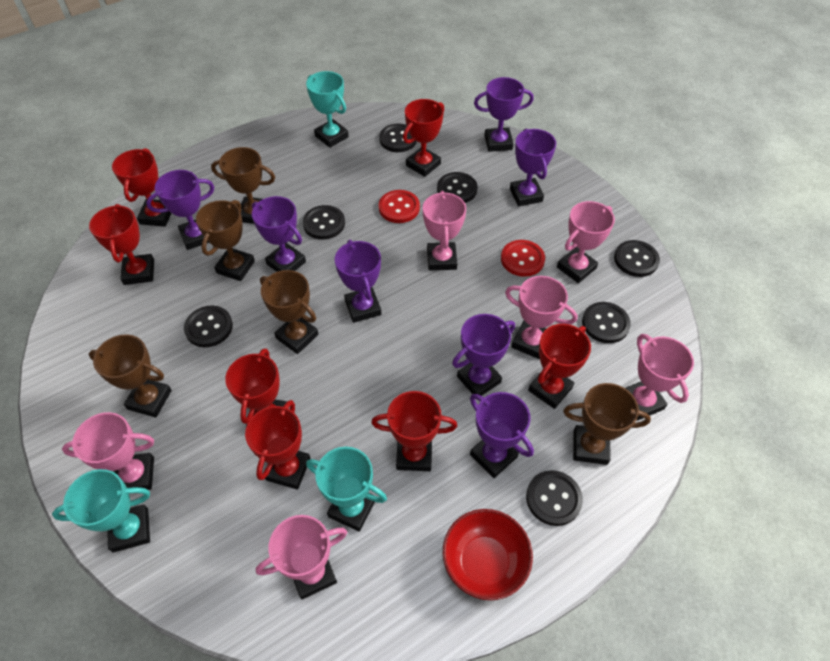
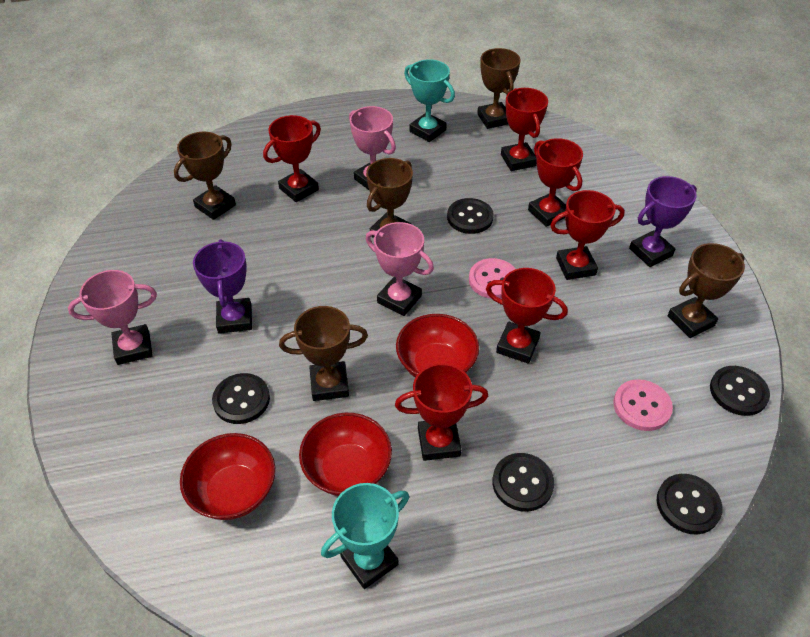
black button: [184,306,233,347] [303,205,345,240] [379,124,417,152] [437,172,478,203] [526,470,583,526] [582,302,631,343] [614,240,660,277] = 7 -> [212,373,270,424] [447,198,494,234] [492,453,554,512] [657,474,723,535] [710,366,770,416] = 5
pink button: none = 0 -> [469,258,515,299] [613,379,673,431] = 2
pink trophy: [62,412,154,490] [256,515,347,599] [423,191,466,271] [505,276,577,359] [557,201,615,283] [625,334,694,421] = 6 -> [68,270,157,365] [349,106,396,190] [366,222,434,316] = 3
purple trophy: [146,170,214,250] [252,196,306,272] [335,240,381,323] [452,314,515,396] [470,392,534,478] [474,77,534,152] [510,128,556,206] = 7 -> [193,240,252,334] [629,176,697,267] = 2
red bowl: [443,509,533,600] = 1 -> [180,433,275,520] [299,413,392,496] [396,314,479,378] = 3
red button: [379,190,420,223] [501,240,545,277] = 2 -> none = 0
red trophy: [89,204,154,285] [112,148,172,227] [225,348,287,427] [245,400,311,490] [371,391,457,471] [403,99,444,177] [528,324,591,409] = 7 -> [263,115,321,202] [395,363,488,461] [486,268,568,364] [501,88,548,171] [528,138,583,227] [550,190,625,280] = 6
turquoise trophy: [52,469,150,552] [306,71,349,148] [306,447,387,532] = 3 -> [321,483,409,589] [404,59,455,142] = 2

